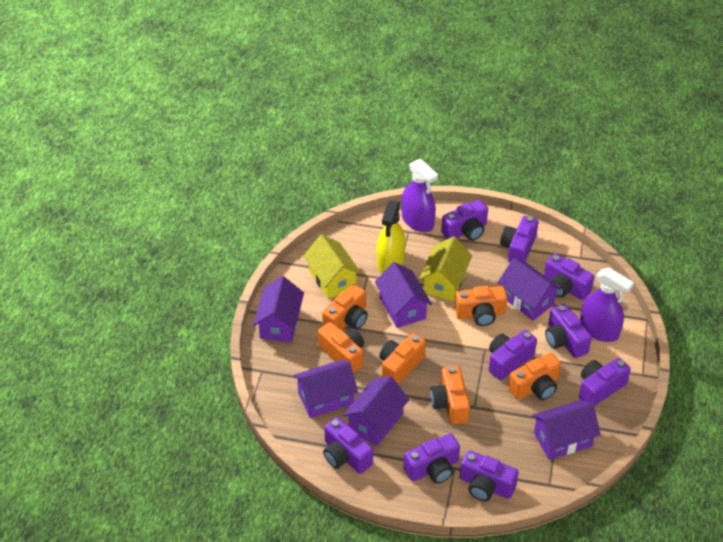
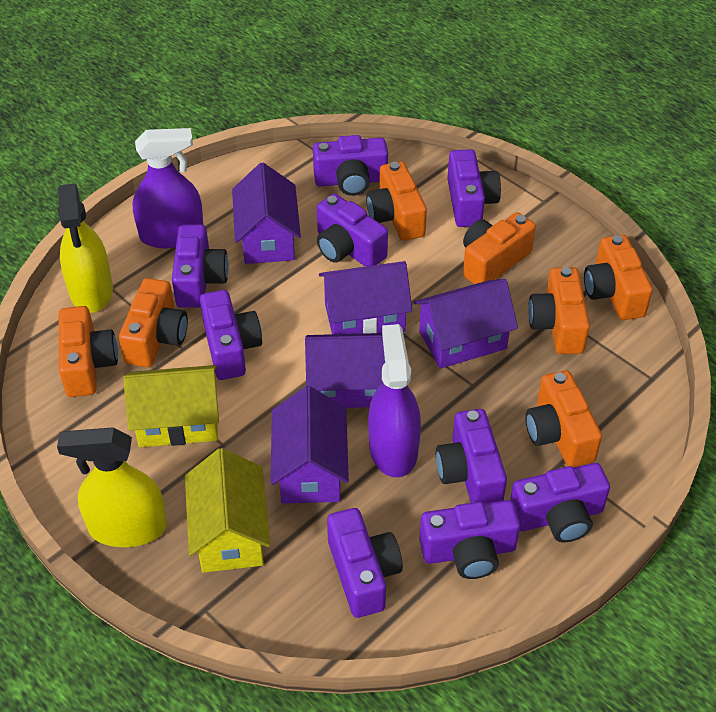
orange camera: [318,322,364,373] [322,284,368,330] [379,333,426,384] [430,366,470,424] [455,286,507,326] [508,353,561,400] = 6 -> [59,306,118,397] [119,278,188,367] [366,161,427,241] [463,212,536,284] [525,370,602,467] [528,267,590,354] [584,235,653,320] = 7
purple house: [253,276,304,342] [293,360,358,418] [343,376,409,446] [375,262,432,328] [498,258,562,321] [532,400,601,460] = 6 -> [232,163,301,264] [270,386,349,503] [305,333,385,408] [319,261,412,334] [414,279,518,369] = 5
yellow spray bottle: [377,200,406,273] = 1 -> [57,427,167,547] [58,183,113,313] = 2

